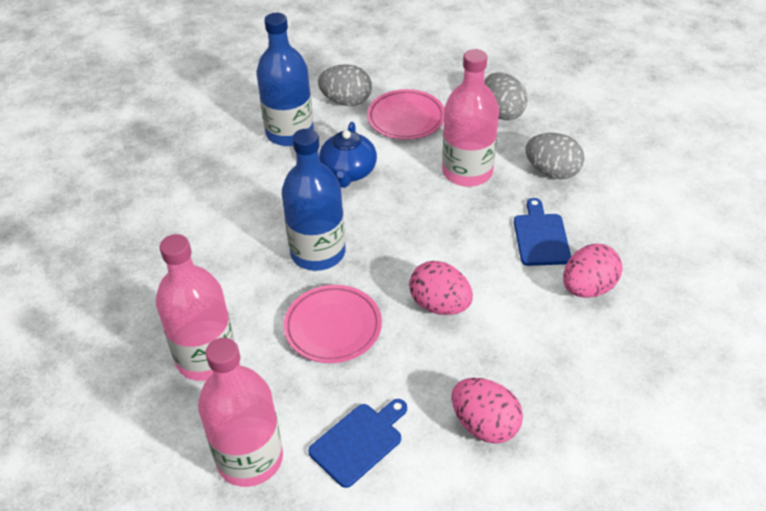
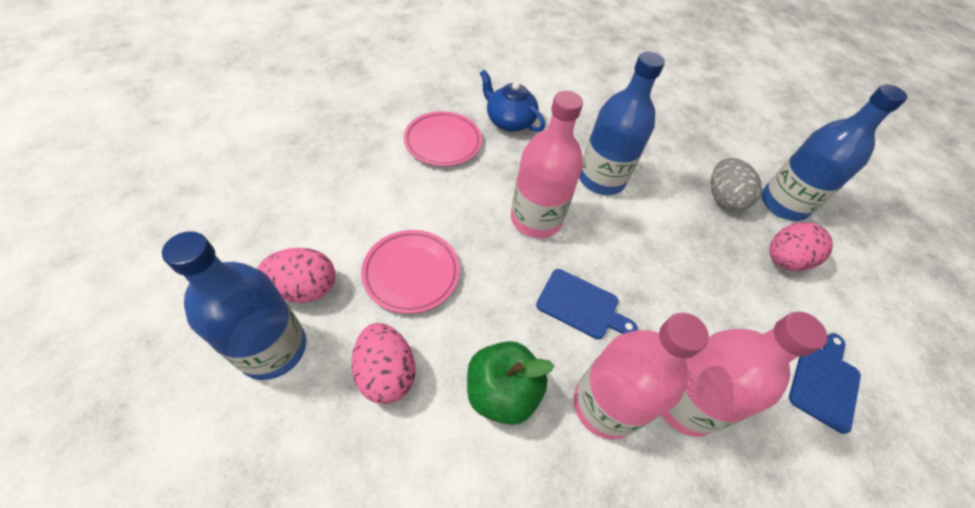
blue bottle: [256,13,314,146] [282,129,345,271] = 2 -> [162,231,306,380] [579,52,665,195] [761,84,908,221] = 3
green apple: none = 0 -> [467,341,555,425] = 1
grey egg: [318,64,372,106] [484,72,528,120] [525,133,584,179] = 3 -> [711,158,762,212] = 1

